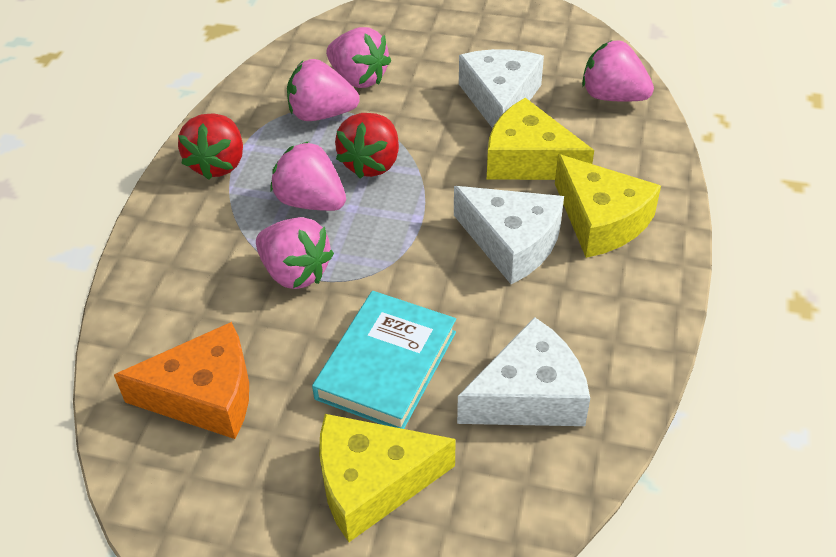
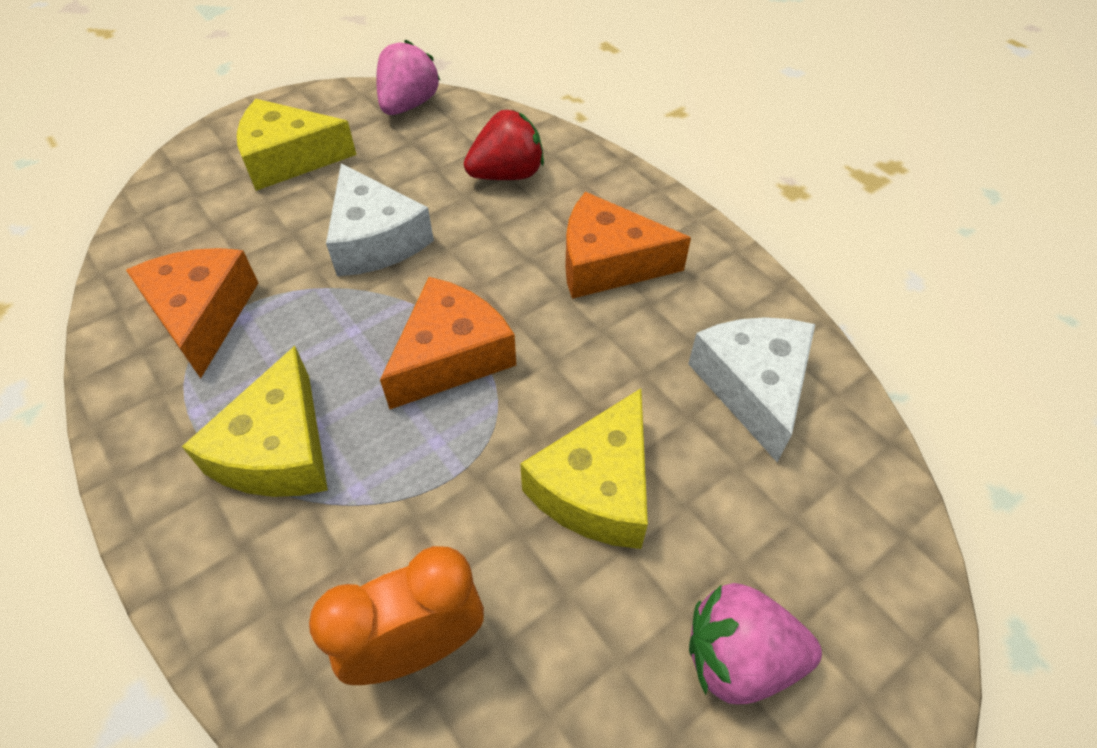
orange cheese: [114,322,249,439] = 1 -> [126,248,258,378] [380,277,516,409] [565,192,691,299] = 3
orange clock: none = 0 -> [309,546,484,685] = 1
pink strawberry: [256,217,334,289] [270,141,346,211] [287,59,359,121] [326,27,391,88] [582,40,654,102] = 5 -> [376,40,440,115] [689,583,822,704] = 2
red strawberry: [178,114,243,180] [335,113,399,178] = 2 -> [464,110,544,180] = 1
turquoise book: [312,291,456,429] = 1 -> none = 0
white cheese: [454,186,564,284] [457,317,590,426] [459,49,544,128] = 3 -> [326,163,434,276] [688,317,815,462] = 2

